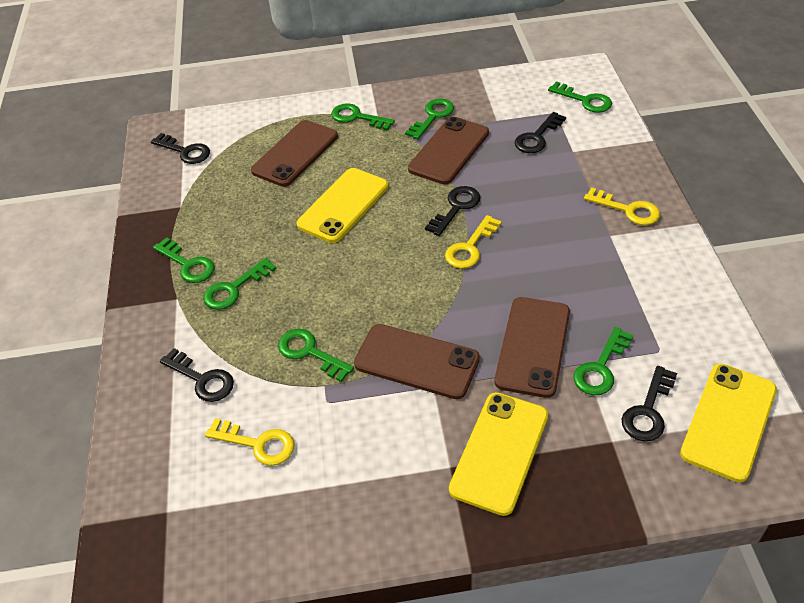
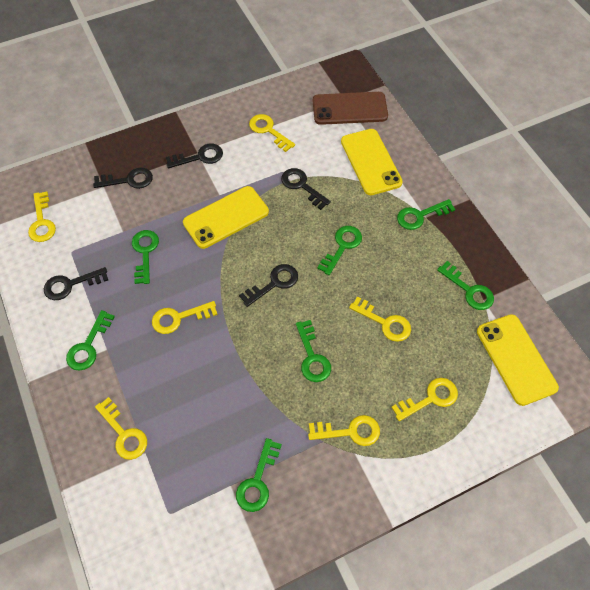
brown phone: [251,120,338,187] [354,324,480,399] [408,117,489,184] [495,297,570,398] = 4 -> [313,92,388,125] = 1
yellow key: [205,418,295,466] [445,215,502,269] [584,187,660,225] = 3 -> [28,191,56,242] [95,397,147,460] [152,301,218,334] [249,114,295,152] [308,415,380,446] [349,296,411,342] [391,378,458,421] = 7

